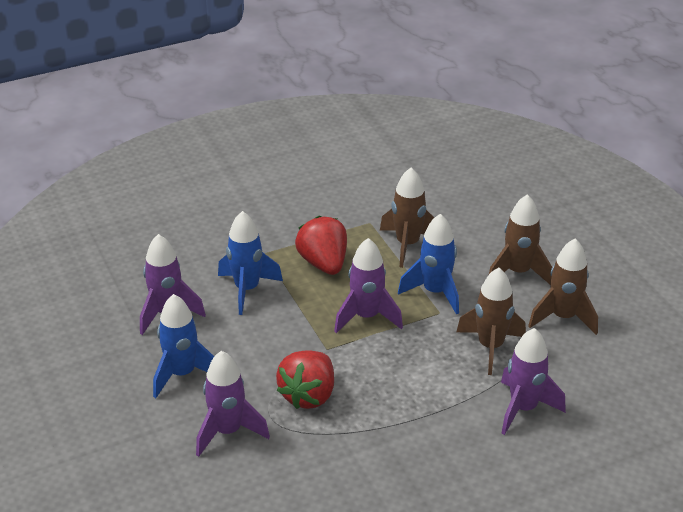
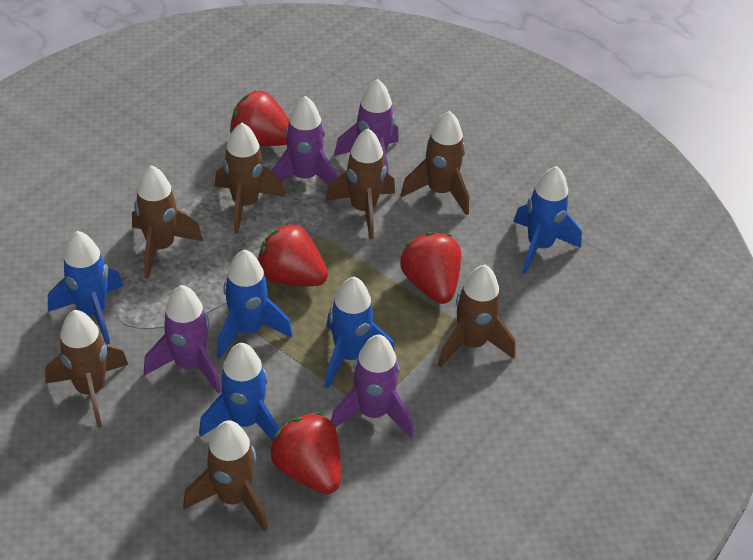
blue rocket: [153,294,214,398] [218,211,283,315] [398,214,459,314] = 3 -> [48,231,123,345] [199,343,279,441] [217,249,293,359] [325,277,395,388] [513,166,582,274] = 5
brown rocket: [380,168,434,268] [456,268,526,375] [489,194,552,285] [528,239,598,335] = 4 -> [45,310,128,428] [132,165,203,279] [183,420,268,532] [215,123,285,234] [325,128,395,239] [401,111,469,215] [438,265,515,367] = 7
red strawberry: [276,350,334,409] [295,216,347,275] = 2 -> [230,90,289,146] [258,223,328,286] [270,412,341,494] [400,232,461,304] = 4

